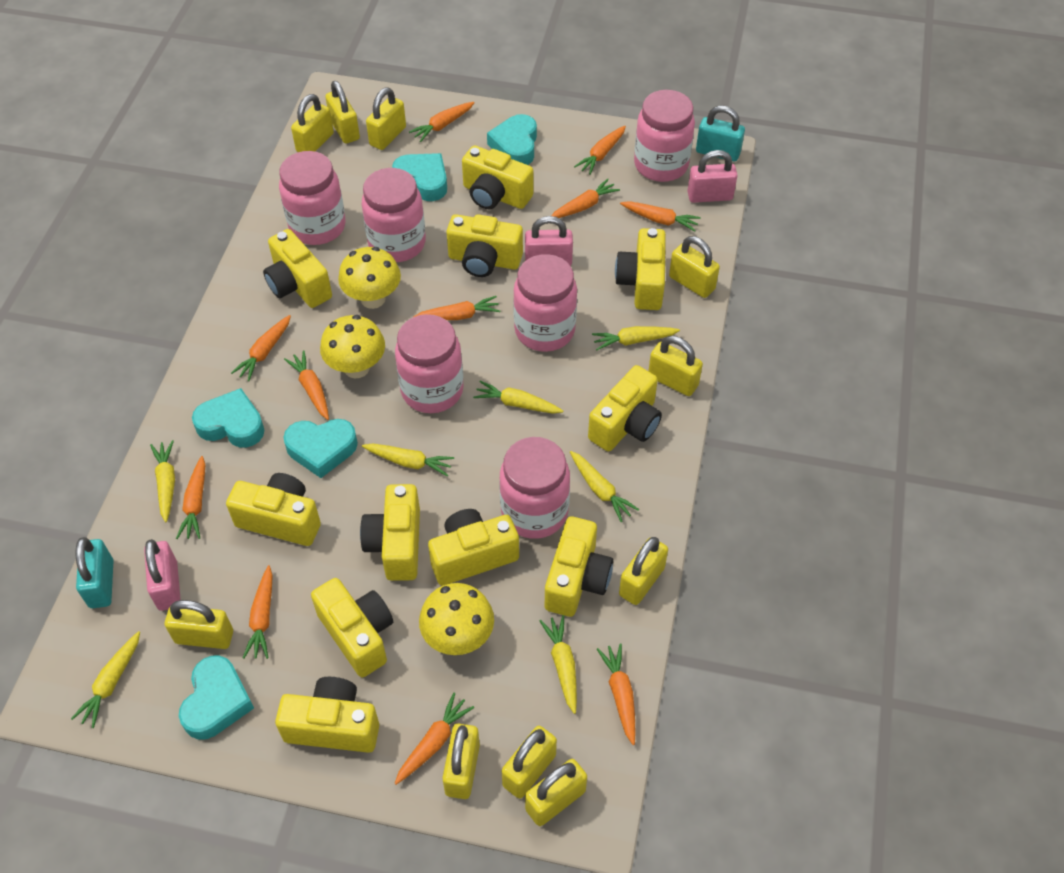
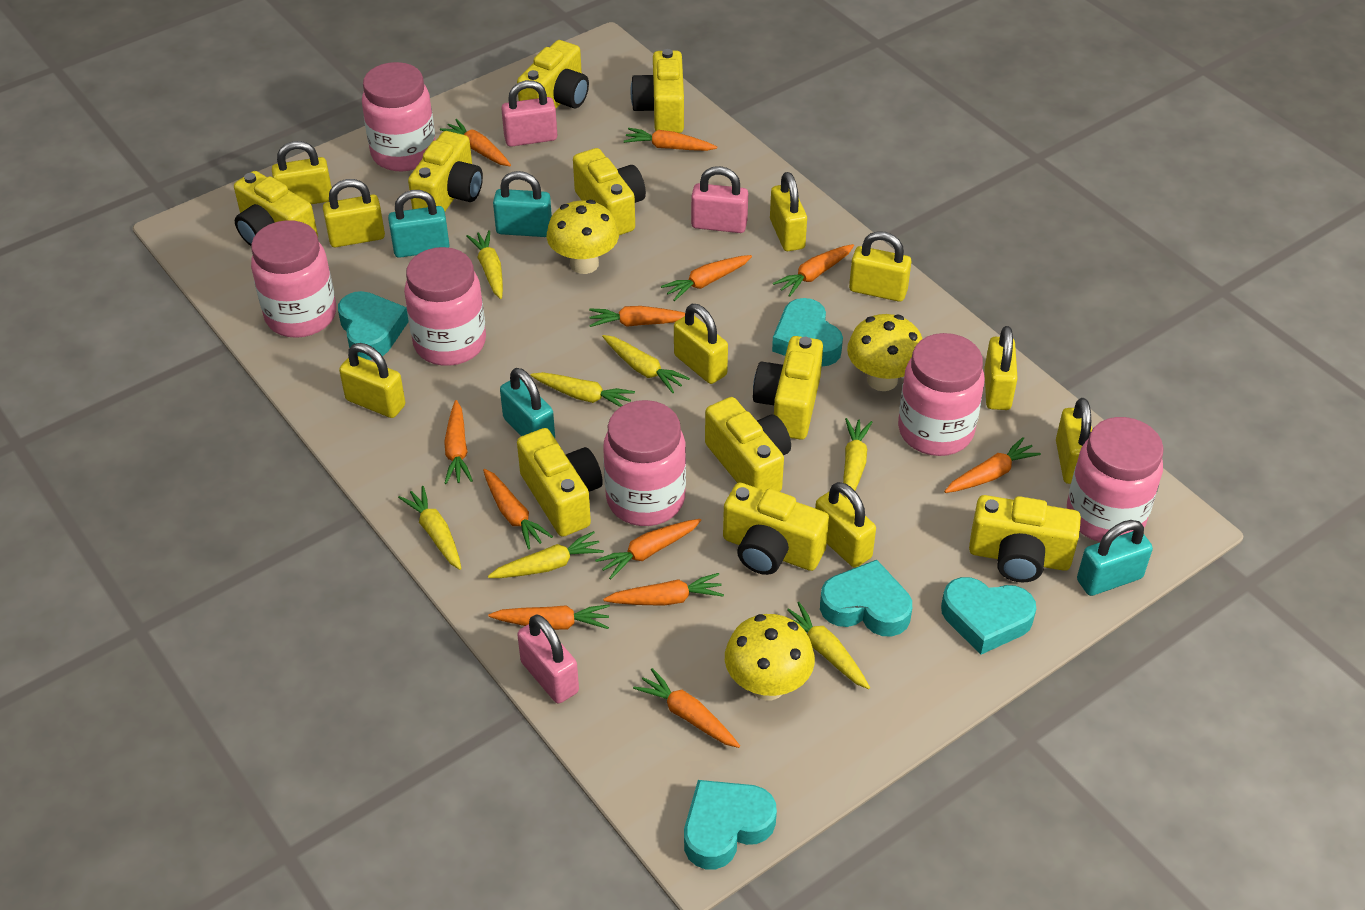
orange carrot: [176,456,205,539] [231,315,291,381] [243,565,273,659] [284,351,329,420] [394,693,474,785] [409,102,475,142] [413,296,500,320] [551,179,620,218] [574,126,626,175] [597,644,636,745] [620,201,701,232] = 11 -> [440,119,511,166] [444,400,473,484] [483,469,553,550] [488,604,610,630] [589,306,685,327] [595,519,701,580] [603,573,724,606] [624,128,717,151] [633,668,740,748] [661,255,752,301] [773,244,854,297] [944,437,1041,493] = 12
turquoise padlock: [76,537,114,608] [696,106,745,161] = 2 -> [388,190,450,258] [493,171,552,237] [500,368,555,438] [1077,520,1153,596] = 4
yellow camera: [226,473,321,546] [263,229,332,308] [275,677,379,753] [311,578,393,677] [360,484,420,581] [428,509,519,586] [446,214,523,277] [462,145,533,209] [545,516,613,617] [588,365,662,451] [615,228,666,310] = 11 -> [234,171,318,246] [408,131,483,211] [517,40,589,108] [517,428,603,537] [573,148,646,235] [630,49,684,133] [705,397,791,492] [723,482,829,575] [753,336,823,440] [969,495,1081,583] = 10
yellow padlock: [165,600,233,649] [291,94,334,152] [325,81,360,144] [366,87,406,150] [442,723,480,799] [502,726,557,799] [525,759,587,826] [619,537,668,605] [648,336,703,396] [669,236,720,298] = 10 -> [272,141,332,204] [323,179,385,247] [339,343,405,418] [674,304,728,384] [770,172,807,251] [815,482,876,568] [849,231,911,302] [984,326,1018,410] [1056,398,1092,484] = 9

